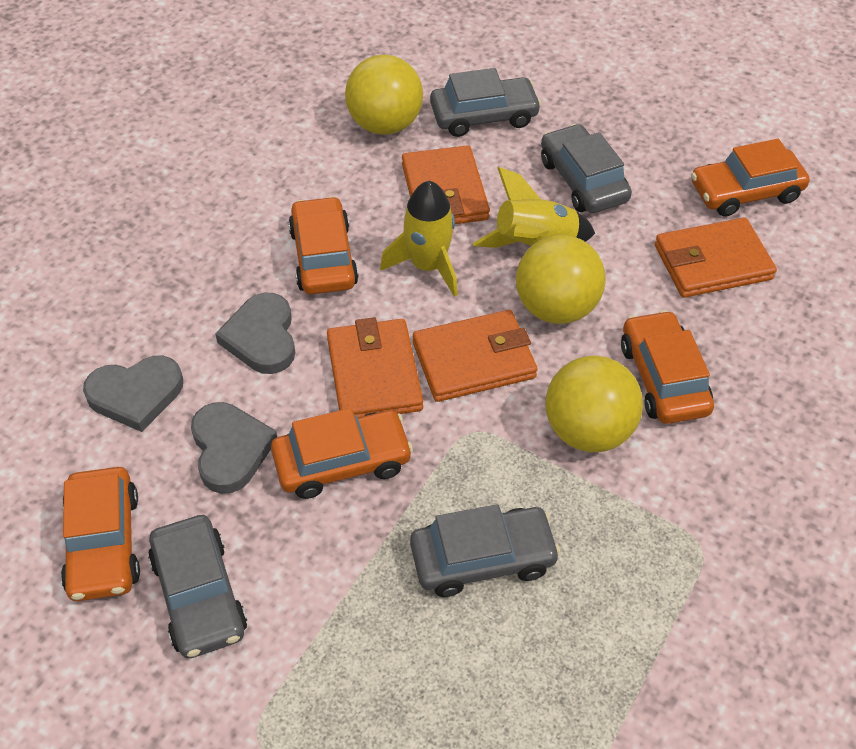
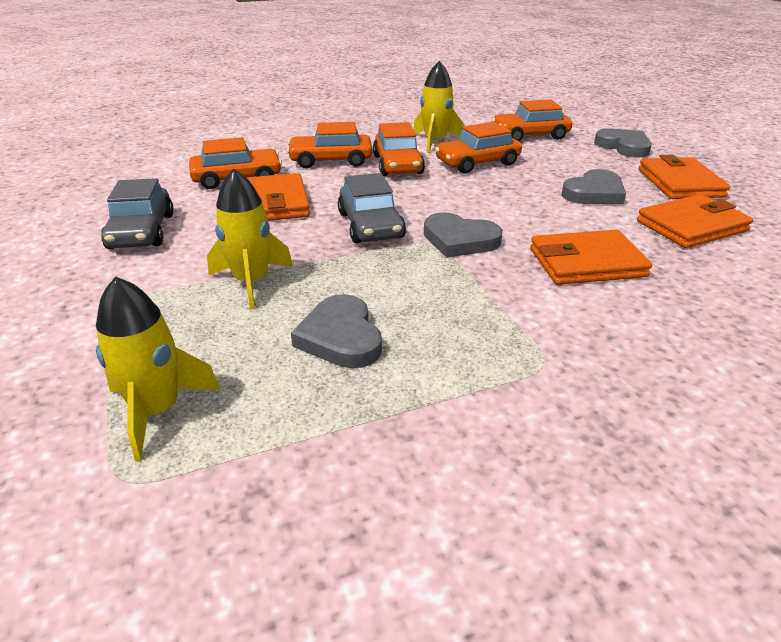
grey car: [148,515,247,659] [410,504,561,597] [430,68,542,137] [541,124,632,213] = 4 -> [101,178,174,249] [338,173,406,244] = 2
grey heart: [83,355,183,432] [191,402,277,494] [215,293,295,374] = 3 -> [291,294,382,368] [424,212,503,258] [562,169,626,204] [594,128,652,157] = 4
yellow ball: [345,55,423,135] [516,235,606,324] [546,355,643,452] = 3 -> none = 0
yellow rocket: [380,181,458,297] [473,167,595,248] = 2 -> [96,276,221,461] [207,168,293,310] [413,61,465,153] = 3

